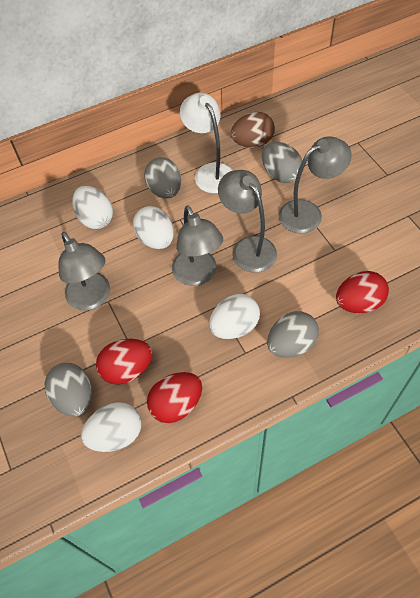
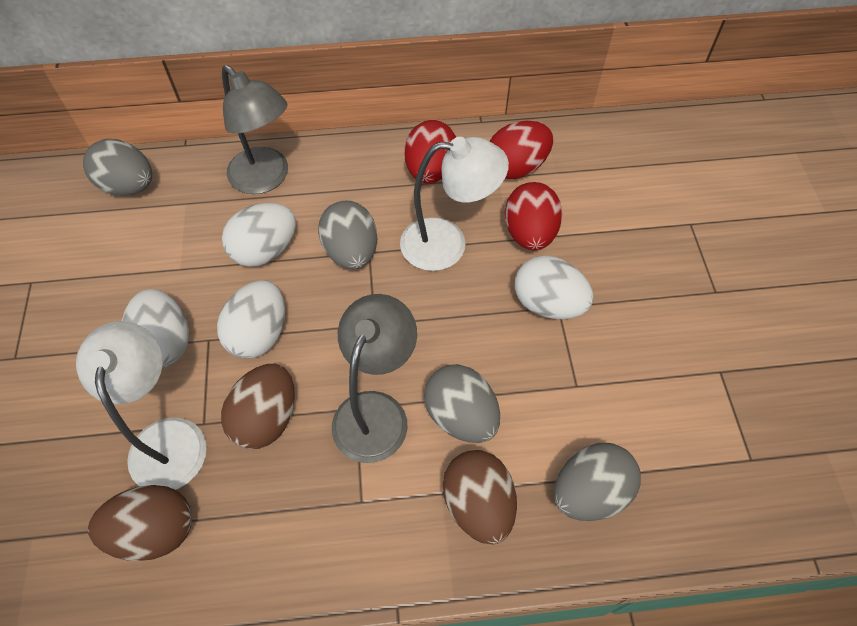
brown egg: [231,112,275,147] = 1 -> [88,485,192,561] [221,364,295,449] [443,450,517,545] = 3
grey lamp: [58,232,110,310] [172,205,223,286] [218,170,277,272] [279,137,352,234] = 4 -> [222,65,288,194] [332,294,417,463] = 2
white lamp: [180,93,233,193] = 1 -> [76,321,207,490] [400,137,509,271] = 2

